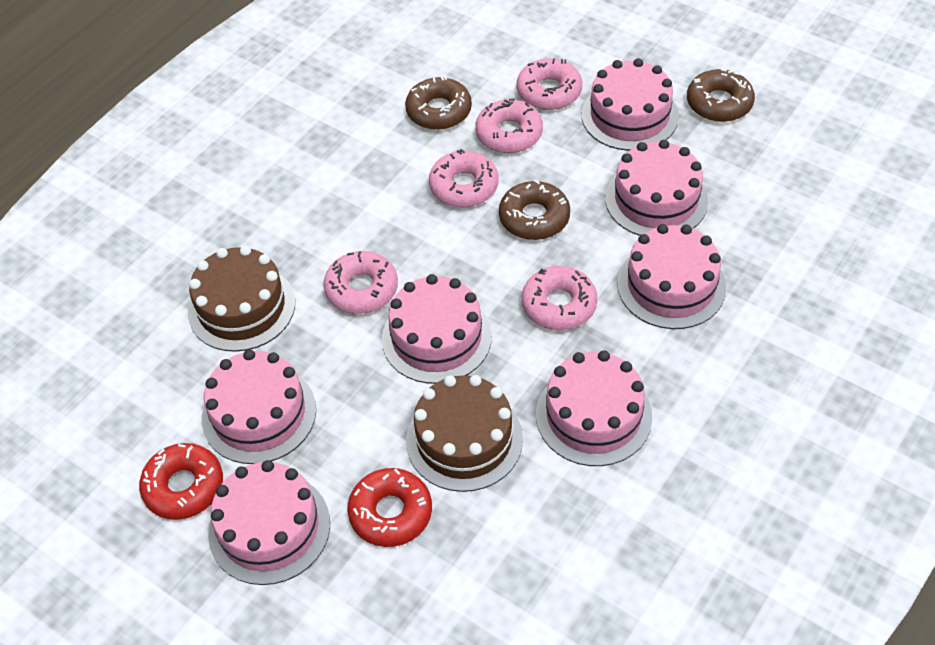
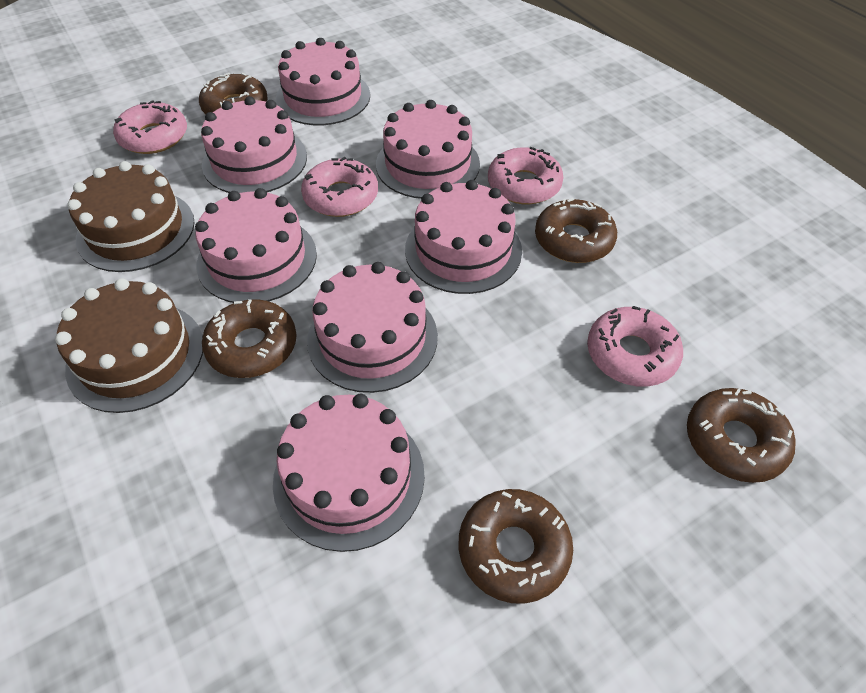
brown donut: [405,76,472,130] [499,180,570,240] [687,69,755,122] = 3 -> [199,73,268,114] [202,299,297,378] [459,489,573,604] [535,198,617,263] [687,388,796,483] = 5
pink donut: [324,251,398,314] [429,149,499,207] [475,98,543,153] [517,58,582,110] [522,266,598,330] = 5 -> [113,100,187,154] [301,157,378,217] [488,147,564,204] [587,306,683,387] = 4
red donut: [139,443,223,520] [348,468,432,547] = 2 -> none = 0

